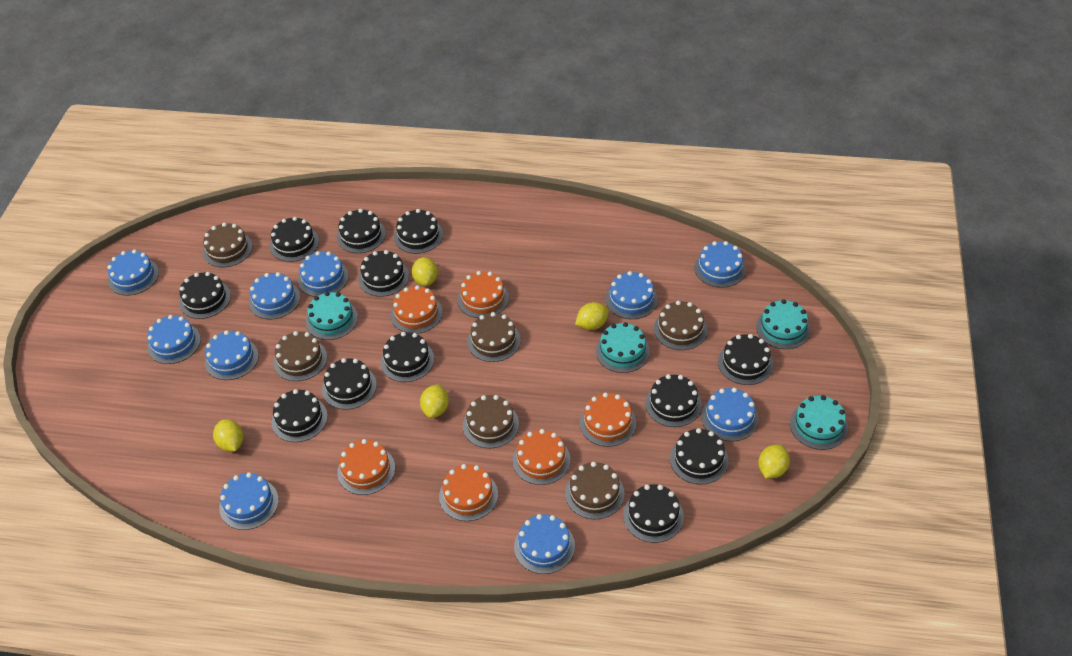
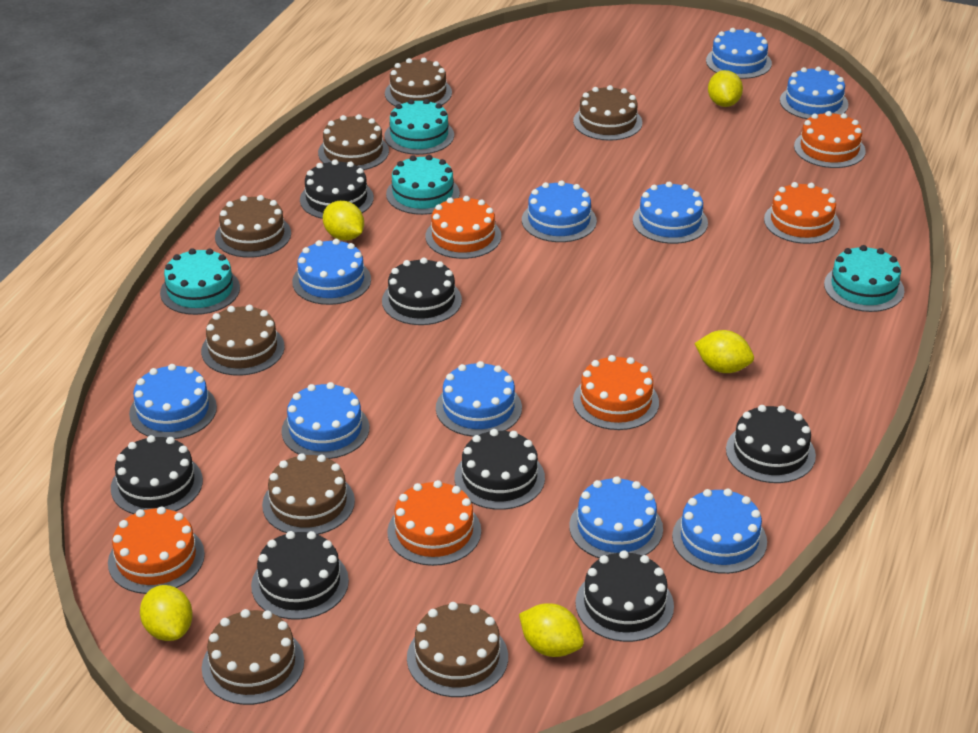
black cake: [179,272,231,319] [270,217,319,262] [271,389,328,442] [322,358,377,410] [337,209,386,253] [358,250,409,297] [380,332,434,382] [394,209,443,254] [623,484,684,543] [645,374,702,427] [670,428,728,485] [718,334,773,385] = 12 -> [111,435,203,514] [251,531,349,620] [300,159,374,219] [382,258,462,325] [454,429,545,510] [575,550,674,642] [726,405,816,483] = 7
brown cake: [203,223,252,268] [273,331,327,381] [463,395,519,448] [467,312,521,362] [565,462,624,519] [654,301,707,350] = 6 -> [201,305,285,376] [202,609,304,705] [215,195,291,258] [262,453,355,535] [318,114,389,170] [385,58,452,106] [407,602,508,697] [573,85,642,141] = 8

